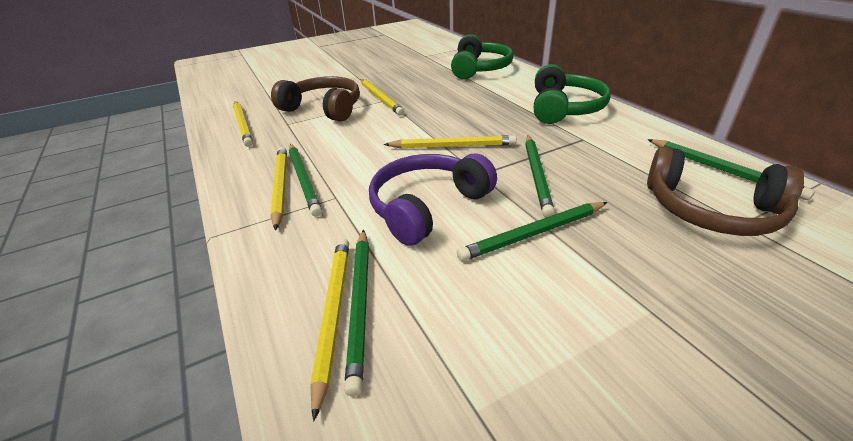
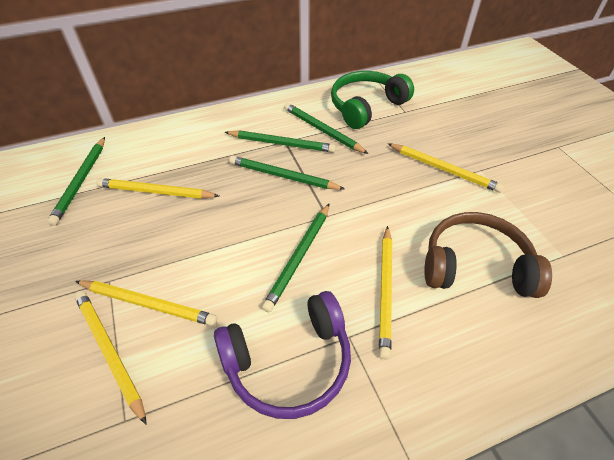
brown headphones: [271,76,360,121] [647,147,804,236] = 2 -> [424,212,552,298] = 1
green headphones: [451,34,513,79] [534,64,611,124] = 2 -> [331,71,414,129] = 1

